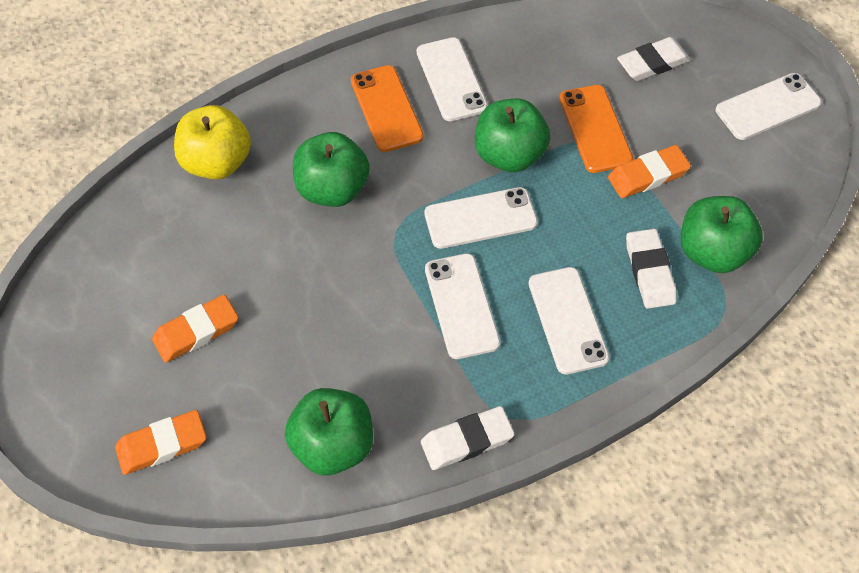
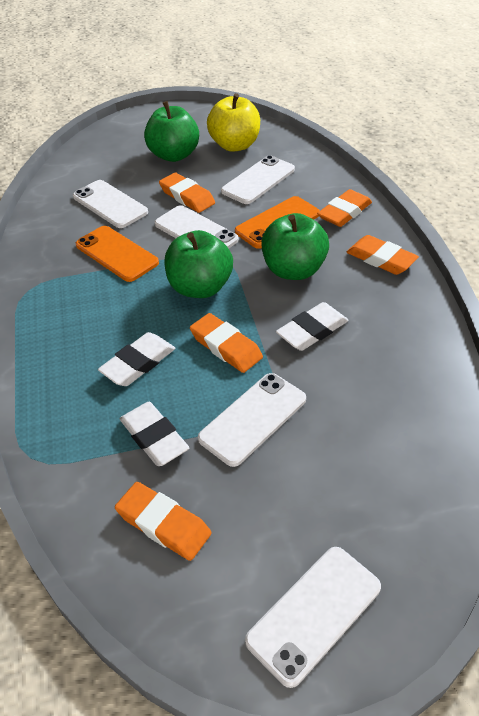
green apple: [285,388,373,475] [293,132,370,207] [475,99,550,172] [681,196,763,273] = 4 -> [144,101,199,162] [164,230,233,298] [261,213,329,280] = 3
orange eraser: [115,410,207,475] [152,295,238,363] [608,145,691,198] = 3 -> [115,482,211,561] [159,173,215,213] [190,313,263,373] [317,189,372,227] [347,235,419,275] = 5

